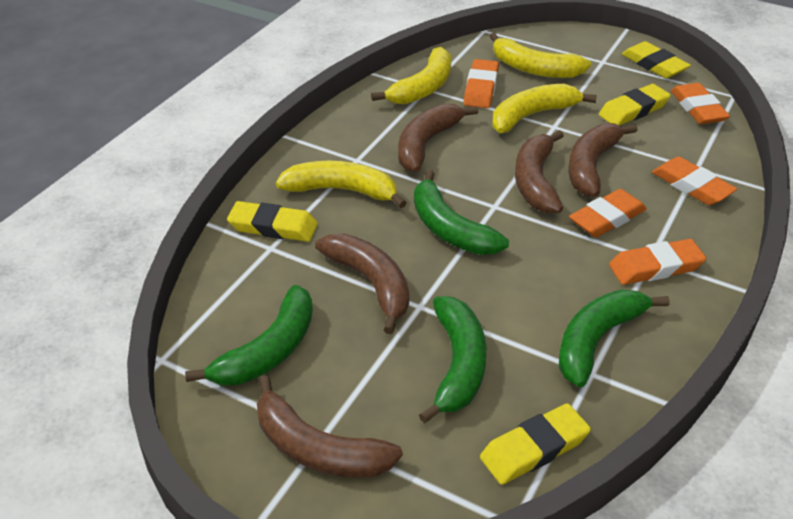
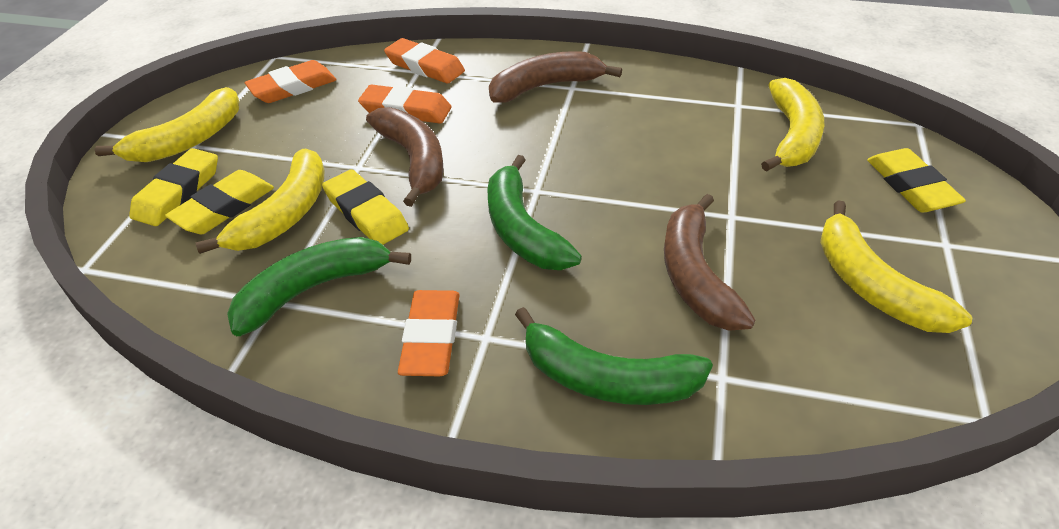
brown banana: [257,375,403,478] [315,234,409,334] [398,104,478,172] [515,130,564,214] [568,123,637,197] = 5 -> [366,107,444,207] [489,51,622,103] [664,194,755,331] = 3
green banana: [185,285,313,385] [414,170,509,255] [419,296,486,423] [559,290,670,387] = 4 -> [227,237,411,336] [487,155,582,270] [515,307,713,405] = 3
orange eraser: [464,59,499,108] [569,189,647,237] [609,239,706,285] [652,156,737,205] [671,83,730,124] = 5 -> [245,60,336,103] [358,84,451,124] [384,38,465,84] [398,290,460,376] = 4

